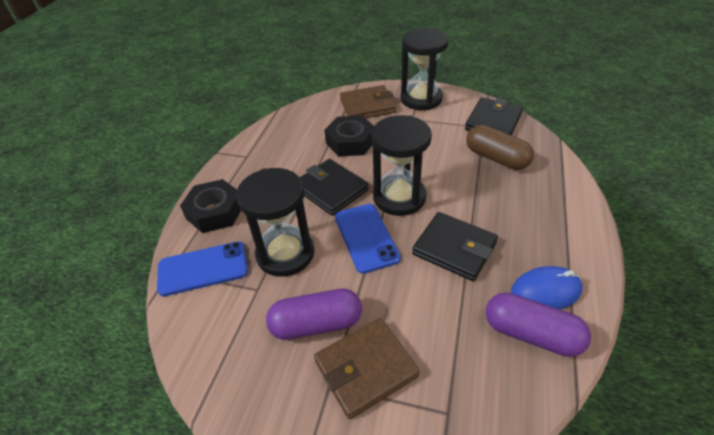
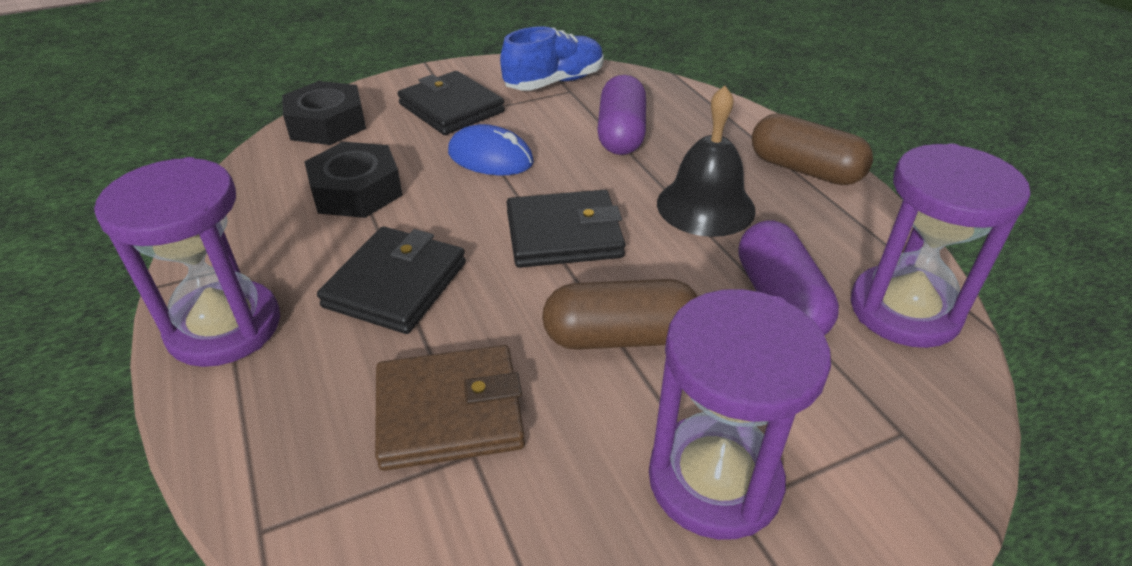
black bell: none = 0 -> [657,86,756,237] = 1
black hourglass: [236,168,314,277] [371,115,432,216] [401,28,449,110] = 3 -> none = 0
blue phone: [157,241,248,296] [335,204,401,274] = 2 -> none = 0
blue shoe: none = 0 -> [500,26,604,91] = 1
brown capsule: [466,125,534,170] = 1 -> [542,279,698,350] [752,113,873,185] = 2
brown wallet: [314,318,420,419] [340,85,396,118] = 2 -> [375,345,525,471] = 1
purple hourglass: none = 0 -> [94,157,280,367] [649,289,831,540] [851,144,1030,348] = 3

